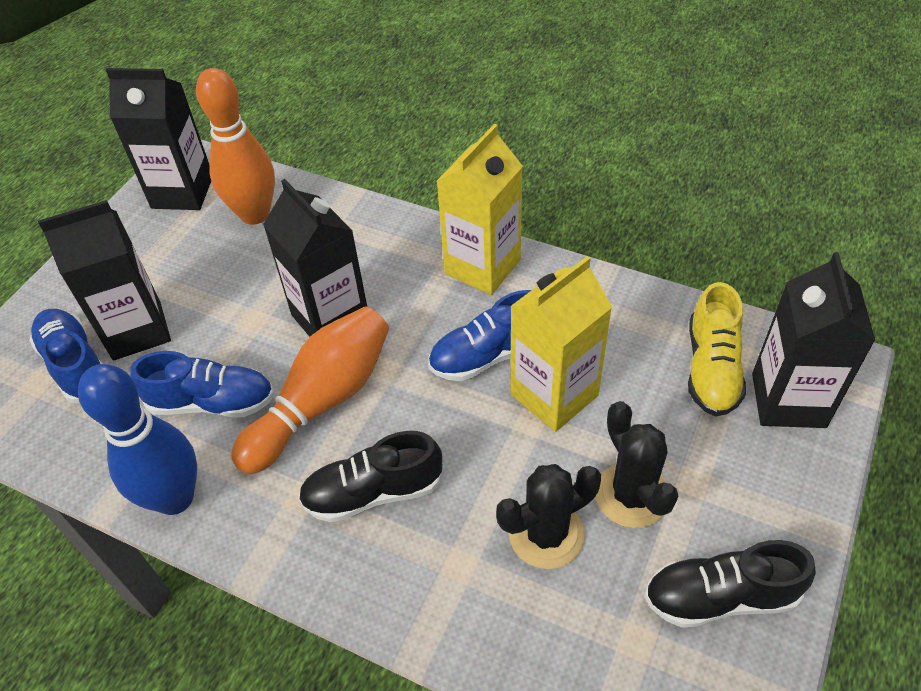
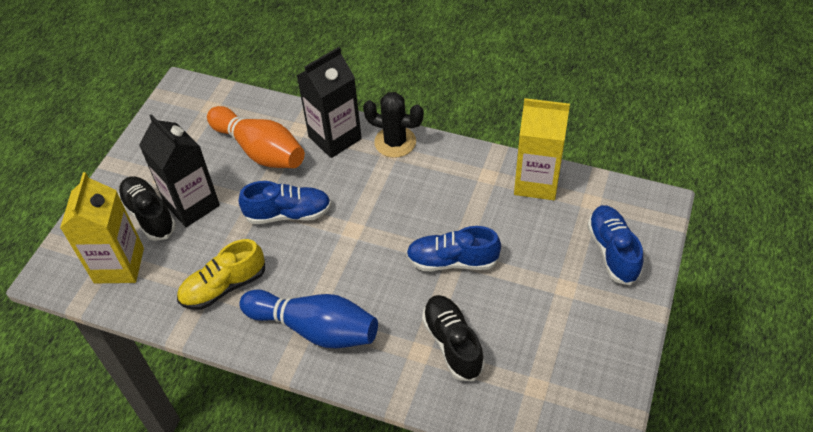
black cactus: [496,464,601,569] [596,401,678,528] = 2 -> [363,92,424,158] = 1
black carton: [38,200,171,361] [106,68,211,210] [263,179,367,337] [752,252,875,428] = 4 -> [139,114,220,227] [297,47,362,158] = 2
orange bowling pin: [196,68,275,225] [231,307,389,474] = 2 -> [207,106,305,168] = 1

